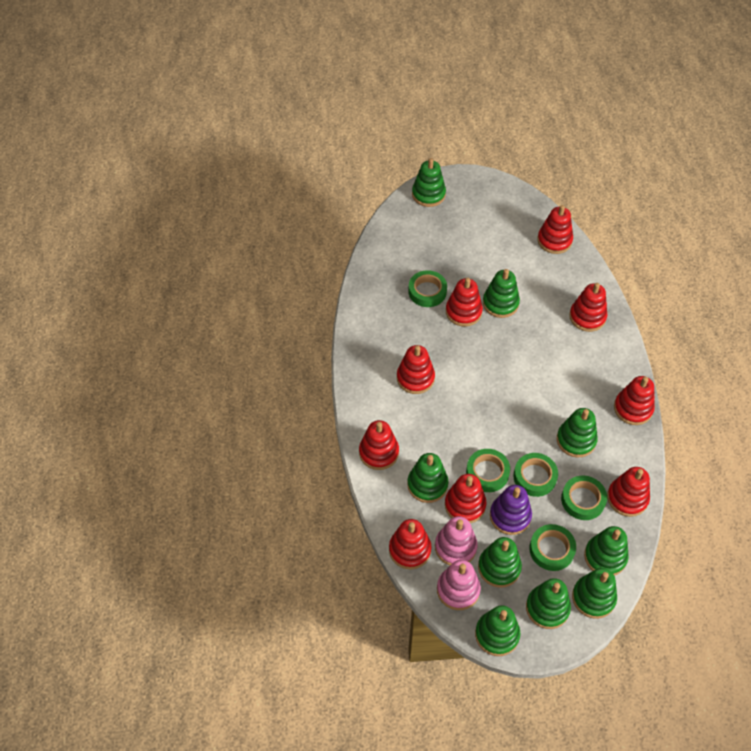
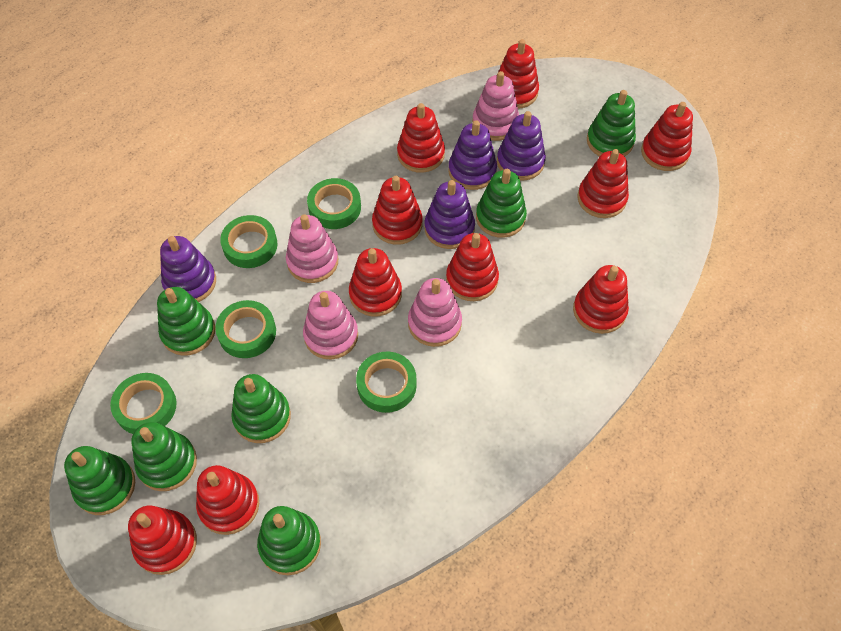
green stacking toy: [407,453,449,503] [412,158,446,207] [475,605,520,656] [478,537,522,588] [483,269,520,318] [526,578,571,629] [557,408,598,458] [572,568,617,619] [584,526,629,576] = 9 -> [64,446,135,515] [132,422,197,491] [157,287,215,356] [231,374,291,443] [257,506,321,575] [476,169,527,238] [587,90,636,157] = 7
pink stacking toy: [435,516,478,565] [437,560,481,610] = 2 -> [286,214,338,283] [303,291,358,360] [408,278,462,347] [472,71,519,141] = 4
purple stacking toy: [490,485,532,535] = 1 -> [160,236,216,302] [424,180,475,249] [448,120,497,190] [497,111,546,181] = 4
red stacking toy: [359,420,399,470] [389,519,432,569] [397,345,435,394] [445,474,486,523] [446,278,483,326] [537,205,573,254] [569,283,608,332] [607,467,650,517] [614,376,655,425] = 9 -> [128,506,197,575] [196,465,259,535] [349,248,402,316] [372,176,423,245] [397,103,445,173] [446,233,499,301] [498,39,539,109] [573,265,629,334] [577,149,629,218] [641,102,693,171] = 10

